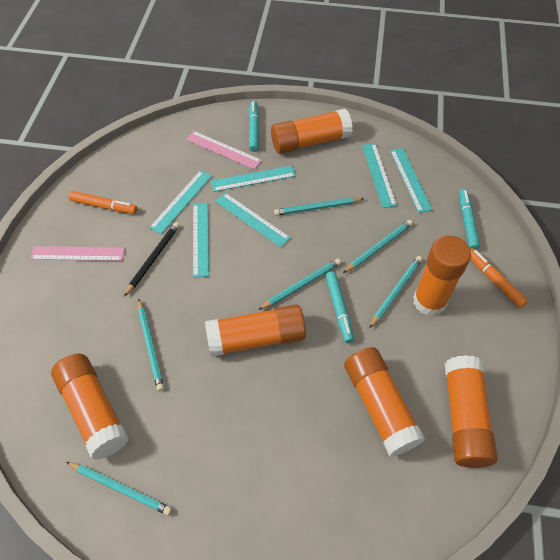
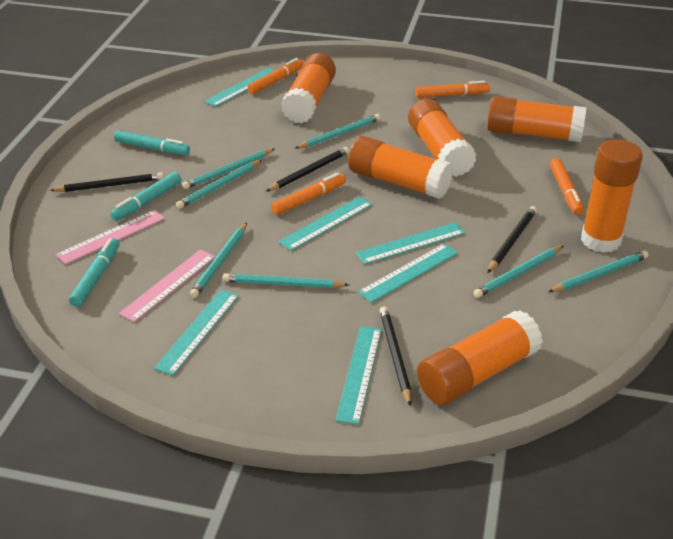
black pencil: [124,222,180,296] = 1 -> [50,172,164,192] [266,147,349,191] [379,306,411,406] [488,206,537,273] = 4
orange marker: [69,191,137,214] [470,248,528,308] = 2 -> [248,58,303,94] [271,173,346,215] [416,81,490,98] [550,158,584,215] = 4
turquoise pencil: [66,462,172,515] [138,299,164,391] [258,259,341,310] [274,197,364,216] [343,220,413,273] [369,256,422,328] = 6 -> [176,160,262,209] [182,149,275,189] [190,223,247,298] [223,273,349,288] [295,114,381,149] [473,246,564,298] [548,250,648,292] = 7

